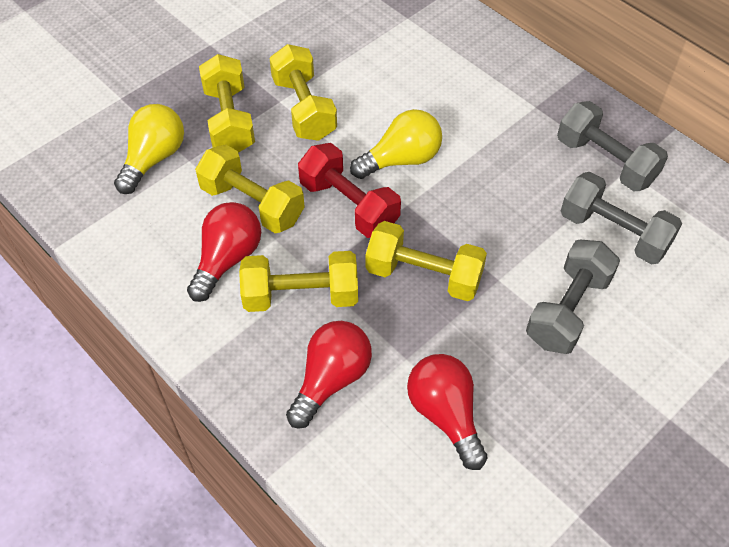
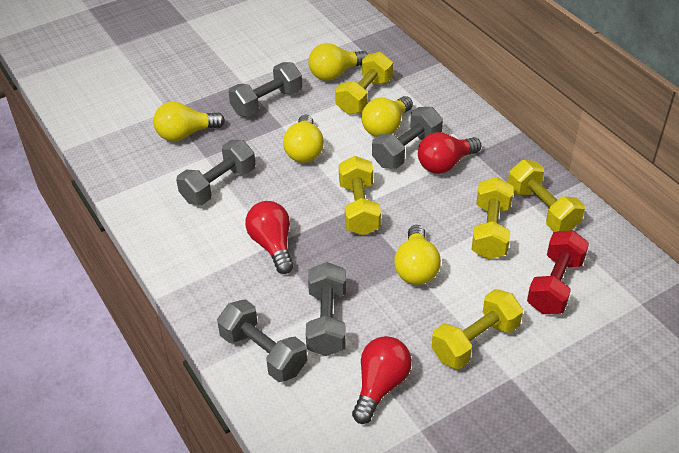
grey dumbbell: [526,240,620,354] [557,101,668,191] [561,172,682,265] = 3 -> [176,140,256,205] [217,299,307,382] [228,62,302,117] [306,262,346,356] [372,107,443,169] = 5
yellow light bulb: [114,104,184,194] [350,109,442,179] = 2 -> [153,102,225,141] [283,115,324,163] [308,43,368,81] [362,96,413,137] [394,225,441,285] = 5

